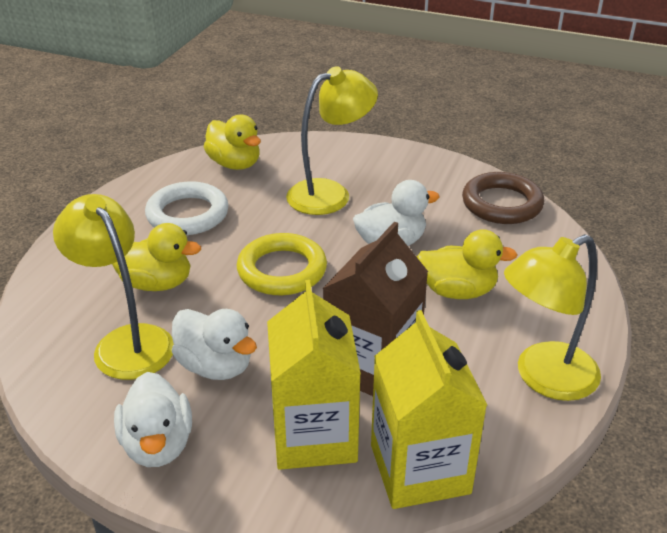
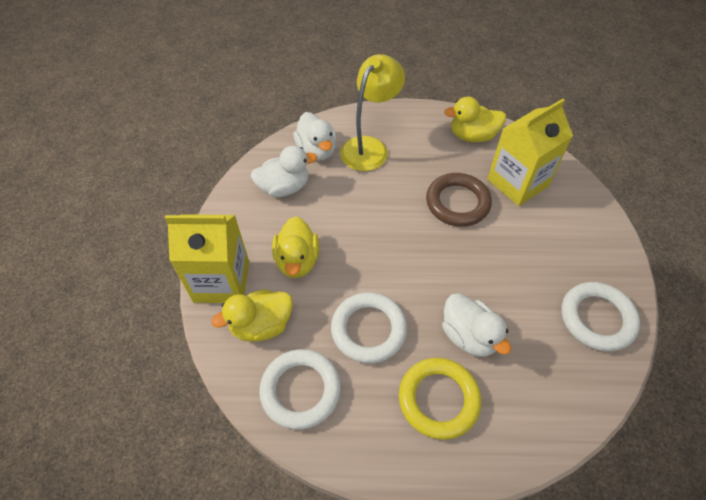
brown carton: [323,222,428,396] = 1 -> none = 0
white ring: [145,181,228,235] = 1 -> [259,349,341,429] [331,292,407,363] [561,282,640,351] = 3
yellow lamp: [53,194,174,380] [286,66,378,215] [504,234,601,401] = 3 -> [340,54,405,171] = 1

